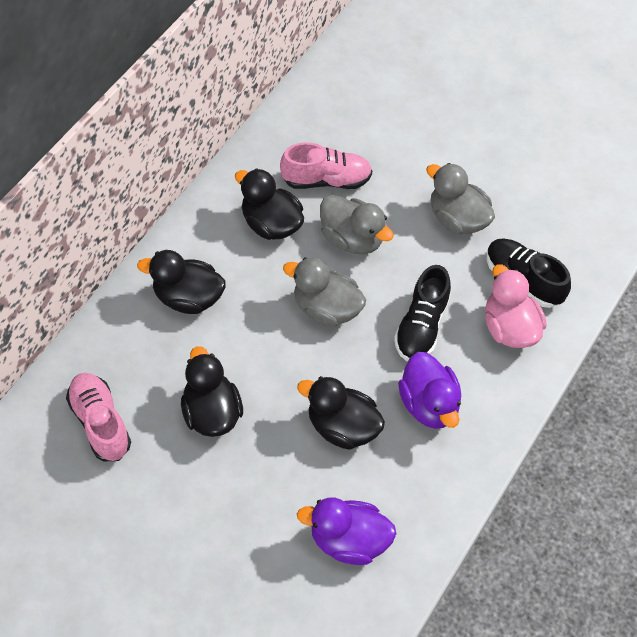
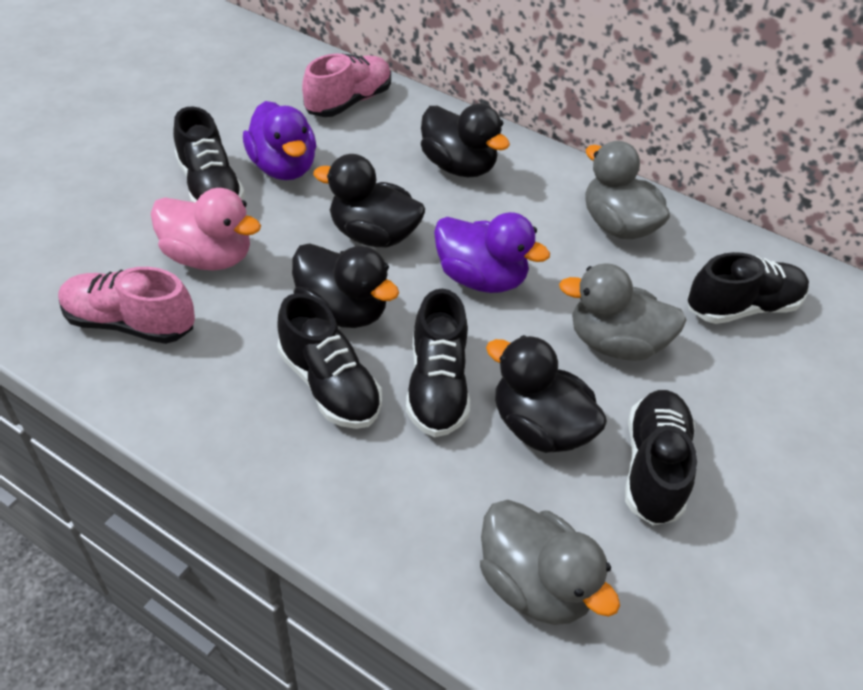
black shoe: [394,265,451,361] [487,239,571,308] = 2 -> [173,106,245,202] [277,293,382,429] [406,288,470,437] [625,390,697,525] [688,252,809,324] = 5

